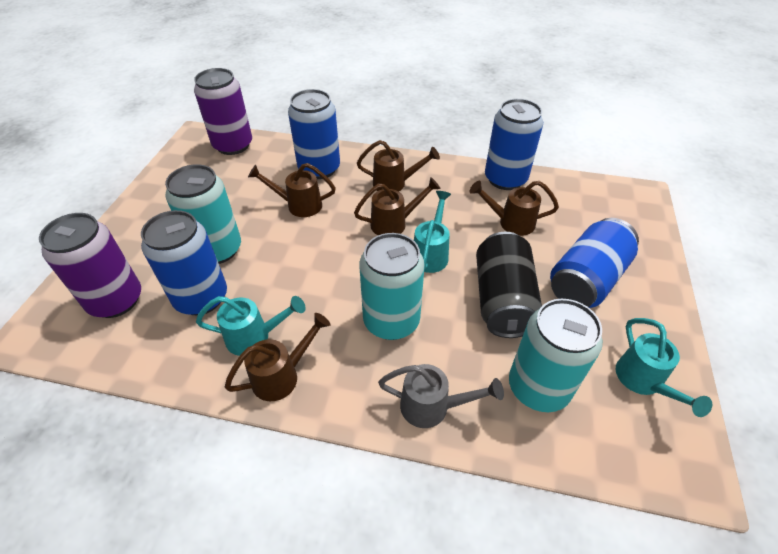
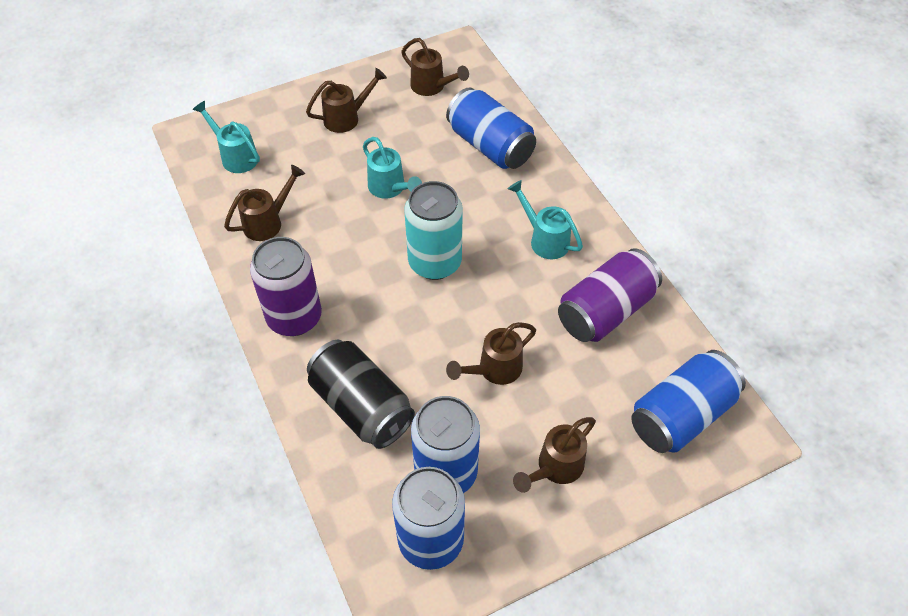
grey watering can: [378,364,504,428] = 1 -> none = 0
turquoise can: [165,164,241,264] [359,233,425,340] [509,299,602,412] = 3 -> [404,181,463,280] = 1

